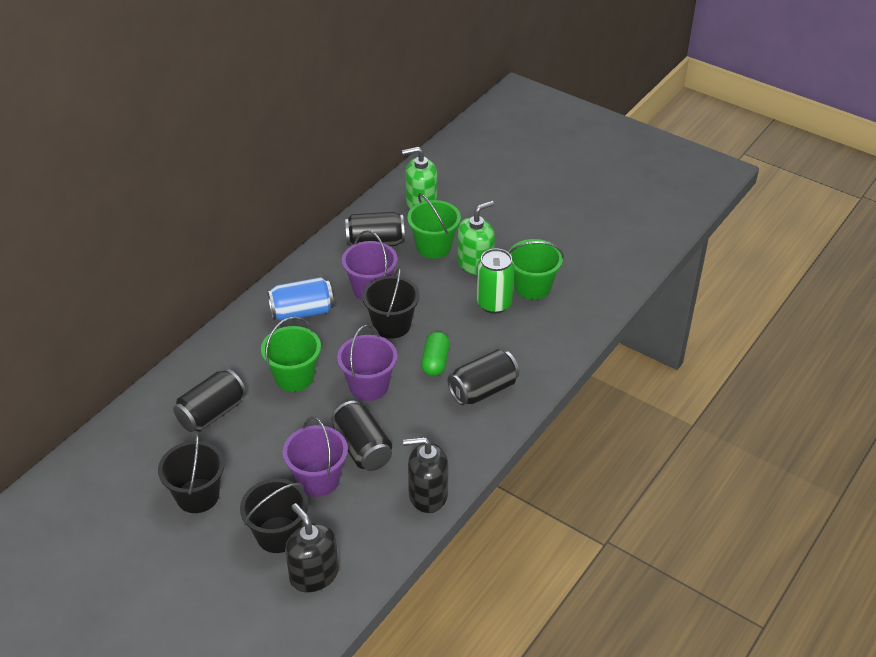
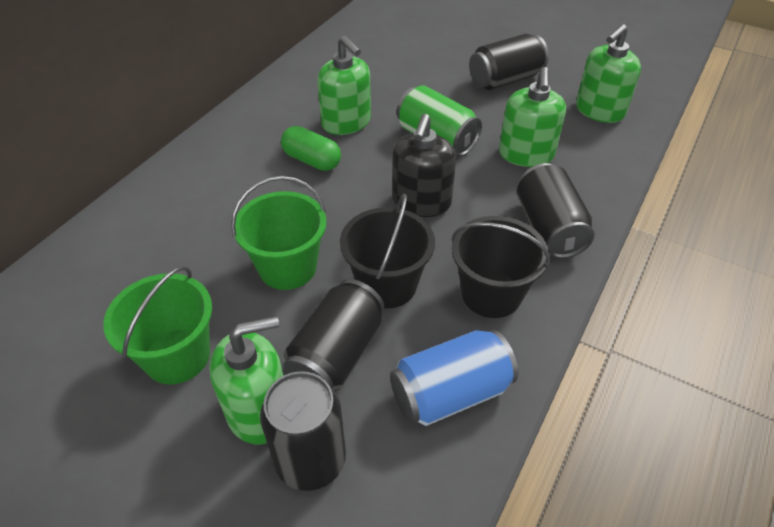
black bucket: [158,432,225,513] [240,479,308,553] [362,267,420,338] = 3 -> [340,194,435,308] [451,216,550,318] = 2
black soap dispenser: [285,503,339,592] [403,437,448,513] = 2 -> [392,114,456,217] = 1
green bucket: [261,316,321,392] [407,193,461,258] [508,239,564,300] = 3 -> [103,266,212,384] [231,176,327,290] = 2
green soap dispenser: [402,147,437,209] [458,201,495,275] = 2 -> [209,316,283,445] [317,36,371,135] [499,67,566,167] [576,24,641,123] = 4
purple bucket: [283,416,348,497] [337,325,397,401] [342,230,397,300] = 3 -> none = 0

